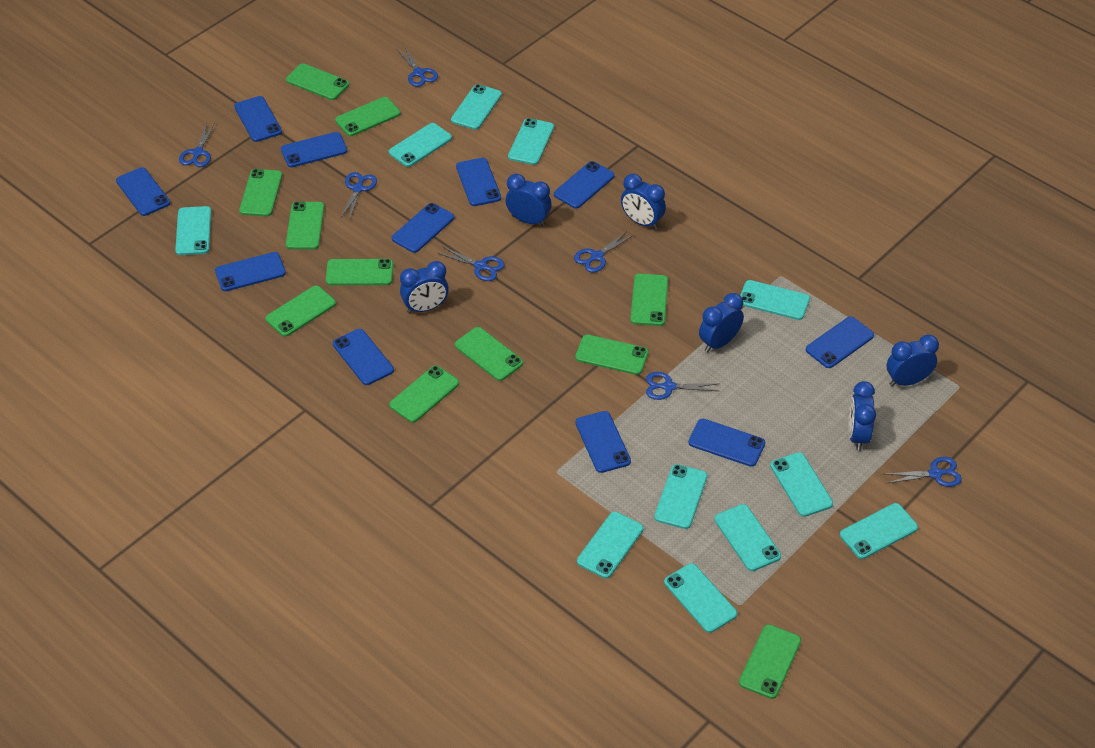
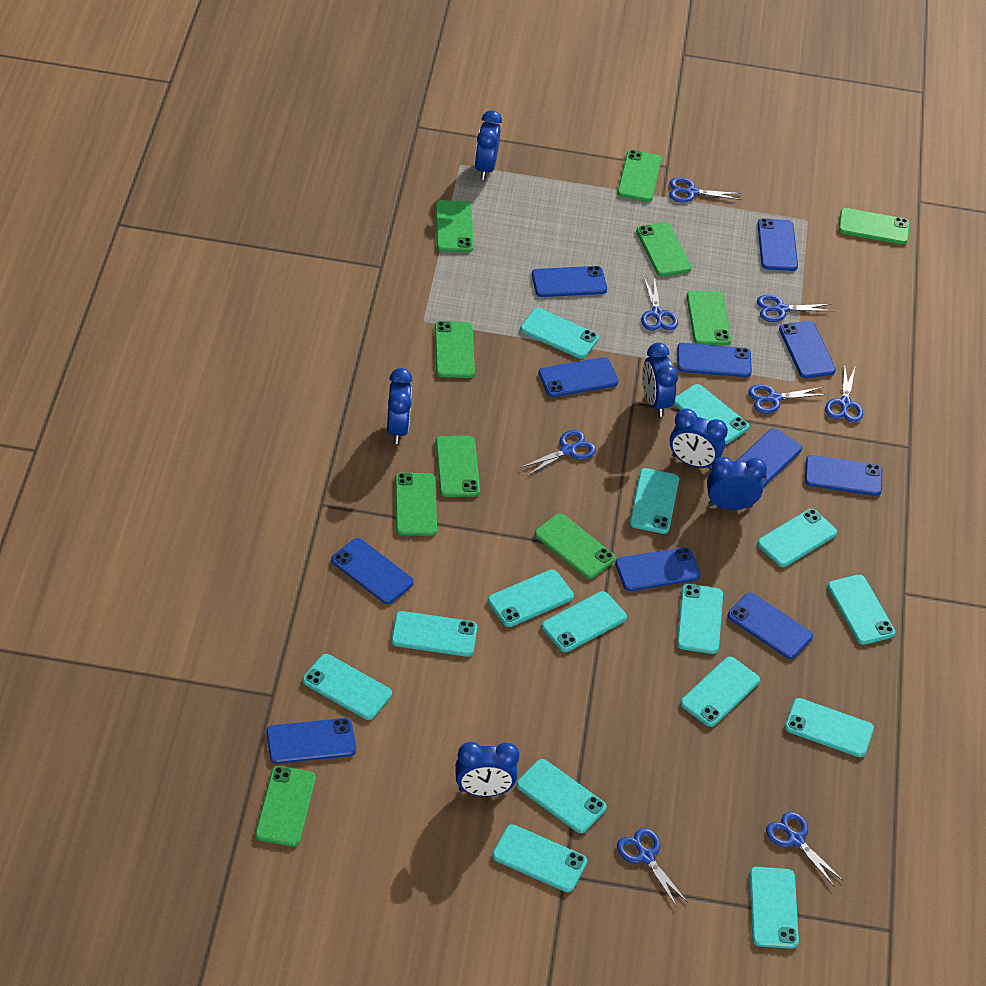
blue scissors: [179,123,215,167] [340,172,377,219] [397,47,438,87] [437,246,505,281] [574,230,634,272] [646,372,718,400] [885,457,962,487] = 7 -> [520,430,596,476] [617,828,687,907] [641,276,678,331] [669,177,742,202] [748,384,827,413] [757,295,833,322] [766,812,844,886] [825,365,863,423] = 8
green phone: [239,169,282,217] [265,285,336,337] [286,63,349,100] [286,202,324,250] [326,259,393,285] [335,97,401,136] [389,365,459,423] [455,327,523,381] [575,335,649,375] [630,274,668,326] [739,624,801,699] = 11 -> [255,766,316,847] [395,473,437,536] [435,200,474,252] [435,321,475,378] [435,436,480,497] [534,513,615,579] [617,150,661,202] [636,222,692,277] [687,291,731,345] [838,208,910,245] = 10
turquoise phone: [175,206,211,255] [389,123,452,167] [451,84,502,130] [508,118,554,165] [577,512,644,579] [654,464,707,529] [664,563,737,633] [714,504,781,571] [740,280,810,320] [770,452,833,517] [840,503,918,559] = 11 -> [303,654,392,720] [391,611,477,657] [488,570,574,627] [492,824,587,892] [516,759,607,833] [520,308,599,359] [542,591,627,652] [630,468,679,534] [674,384,749,444] [677,584,723,654] [680,657,760,727] [749,867,799,949] [757,509,837,567] [785,698,874,757] [828,575,895,645] = 15

